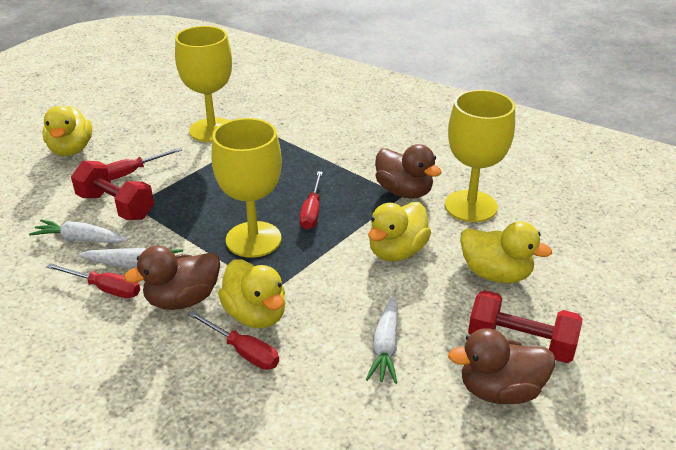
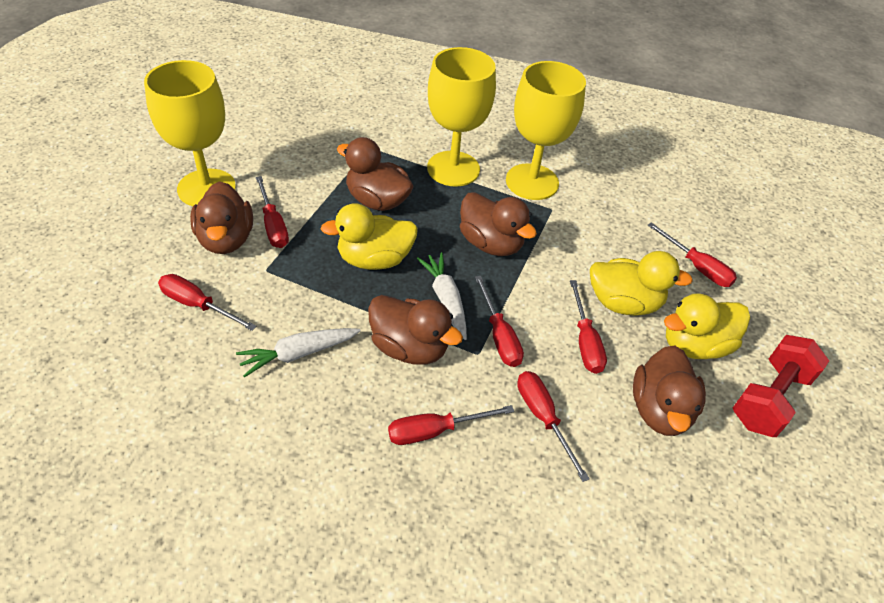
brown duck: [124,246,220,310] [375,144,442,199] [448,328,555,404] = 3 -> [190,181,253,254] [337,137,414,211] [368,295,463,365] [460,192,537,256] [633,345,706,436] = 5
red dumbbell: [71,161,154,220] [468,290,582,363] = 2 -> [733,335,829,437] = 1
red screwdriver: [46,263,140,298] [107,148,182,181] [188,311,279,370] [299,172,323,230] = 4 -> [158,274,256,331] [256,176,289,248] [388,405,514,445] [475,276,524,367] [517,371,590,482] [570,280,607,374] [648,222,737,287] = 7
white carrot: [29,219,128,243] [78,248,183,268] [366,296,398,384] = 3 -> [236,328,360,378] [416,252,467,340] = 2
yellow duck: [42,106,92,156] [218,259,286,328] [368,202,431,261] [460,221,552,283] = 4 -> [321,203,418,270] [590,251,693,316] [664,293,750,359] = 3

